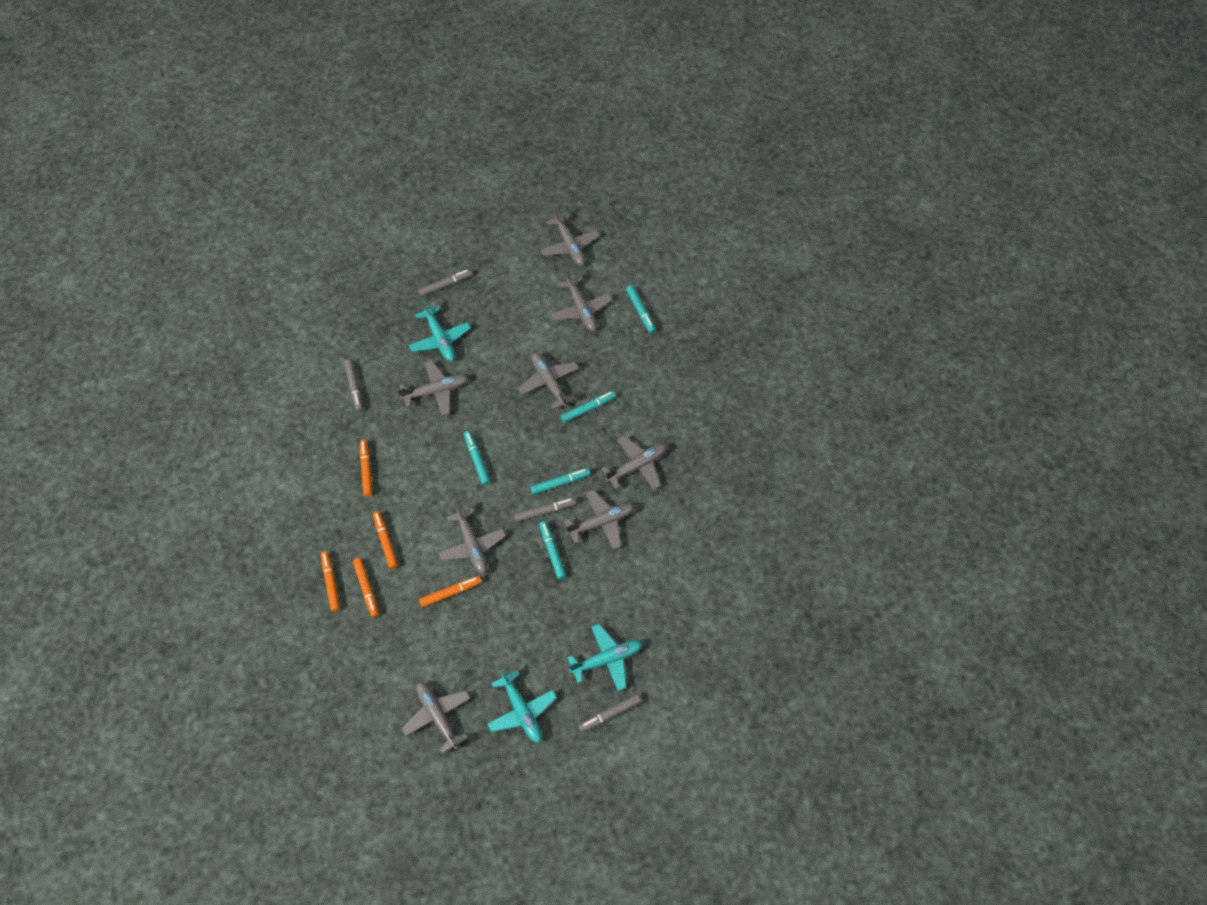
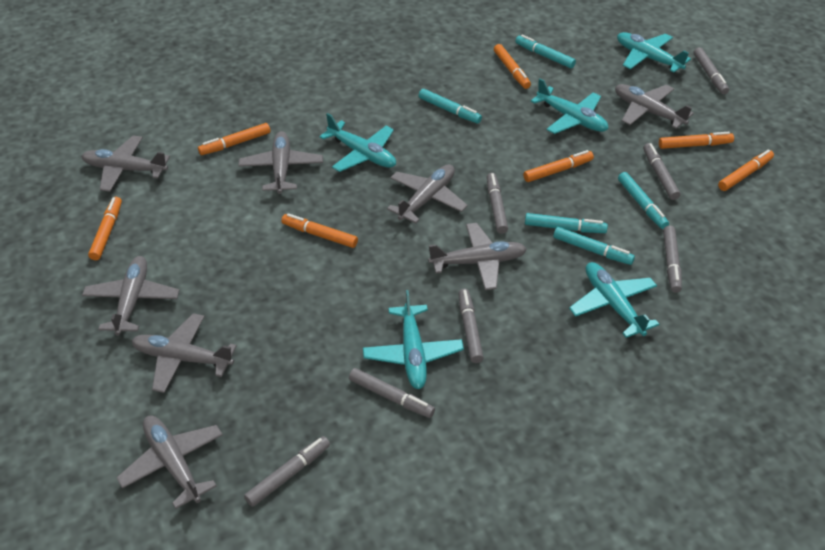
grey marker: [344,359,363,412] [418,269,472,297] [514,497,576,522] [578,694,641,732] = 4 -> [244,436,330,507] [349,368,435,418] [458,289,484,363] [487,173,508,234] [643,143,680,200] [663,226,682,293] [694,47,729,94] = 7
orange marker: [321,551,340,612] [353,558,379,617] [360,440,372,497] [373,511,398,569] [419,576,482,607] = 5 -> [88,197,122,260] [198,123,270,155] [281,213,358,248] [494,44,531,89] [523,150,594,182] [659,132,734,149] [718,150,774,191] = 7
turquoise plane: [409,300,471,361] [487,669,557,743] [567,624,643,691] = 3 -> [319,113,396,172] [363,290,464,389] [531,78,608,134] [569,262,659,338] [617,32,691,72] = 5

